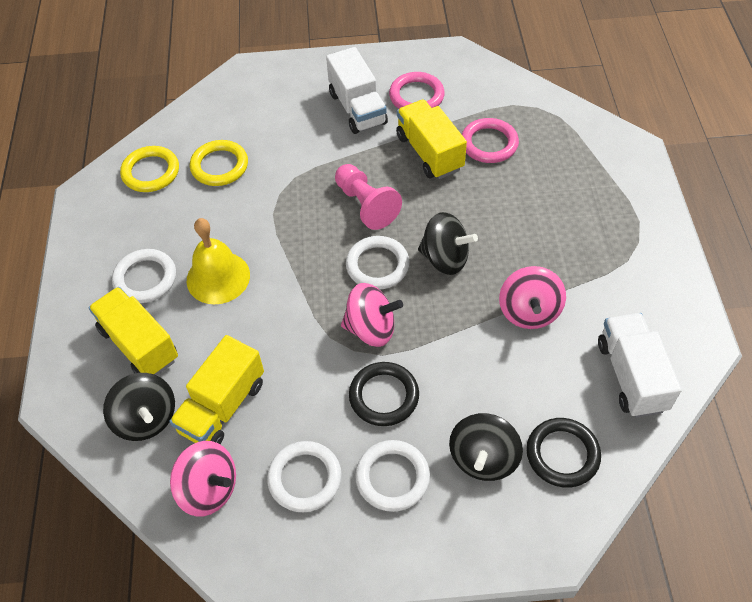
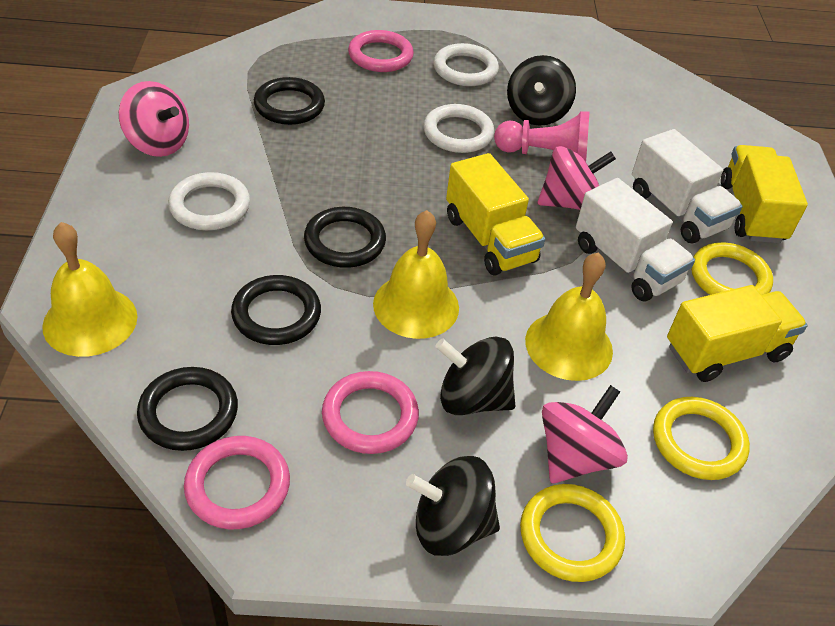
black ring: [349,362,419,426] [526,418,601,488] = 2 -> [137,367,238,451] [231,275,321,345] [254,77,325,125] [304,207,386,268] = 4
pink ring: [389,72,445,109] [462,118,519,163] = 2 -> [184,436,290,530] [322,371,419,454] [348,30,414,72] = 3
white ring: [112,249,176,303] [267,441,342,512] [346,236,410,290] [355,440,430,512] = 4 -> [168,172,250,230] [424,104,494,153] [434,43,499,86] = 3
yellow bell: [187,218,250,304] = 1 -> [42,222,137,357] [373,210,459,339] [525,252,613,381] = 3
yellow ring: [120,146,179,192] [190,140,248,186] = 2 -> [520,484,625,582] [653,397,750,480] [691,242,773,295] = 3

